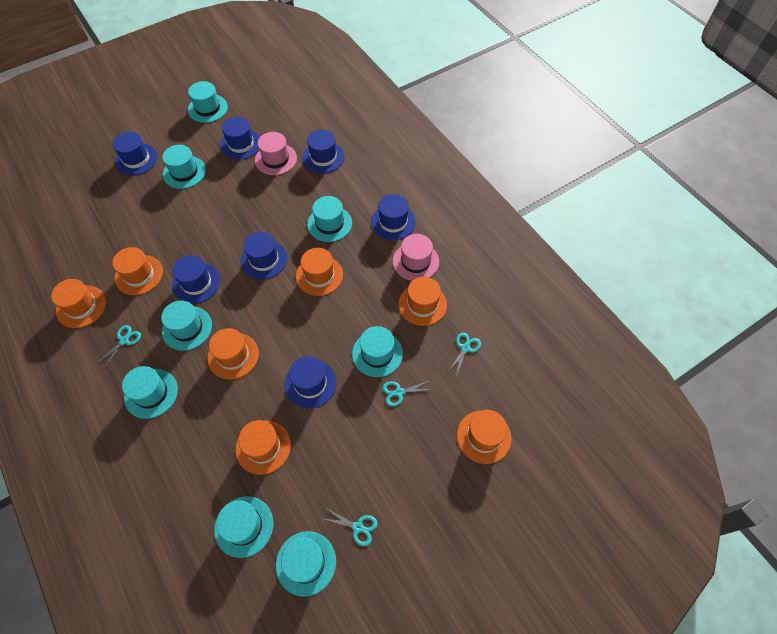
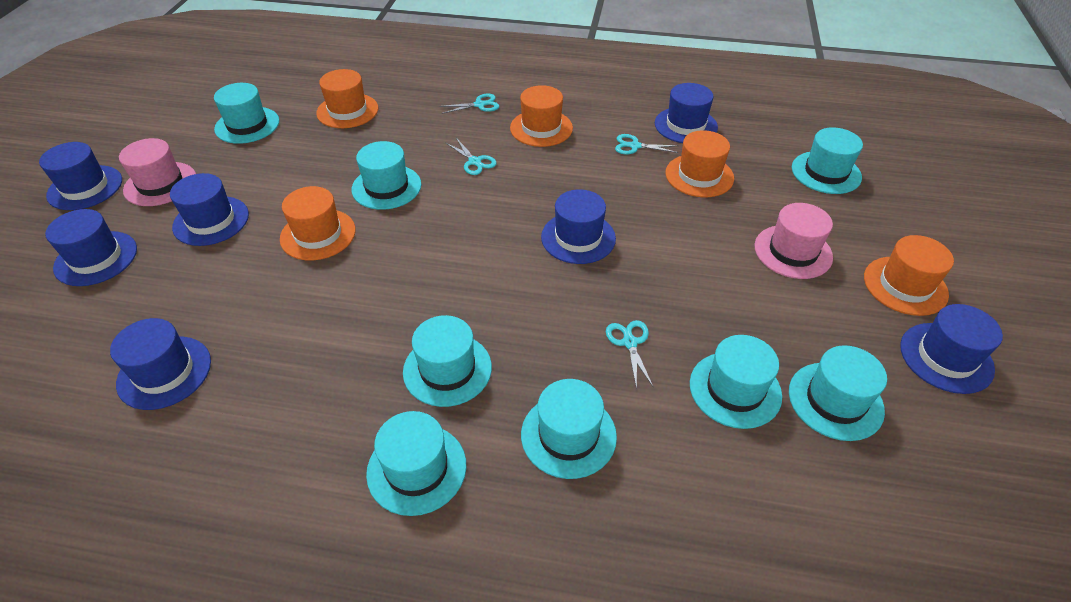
orange hat: [51,279,106,328] [112,247,163,295] [207,328,259,379] [235,420,291,475] [296,248,343,296] [399,277,447,326] [457,410,512,464] = 7 -> [280,186,356,261] [316,69,378,128] [510,85,573,147] [665,130,734,197] [864,235,954,316] = 5

